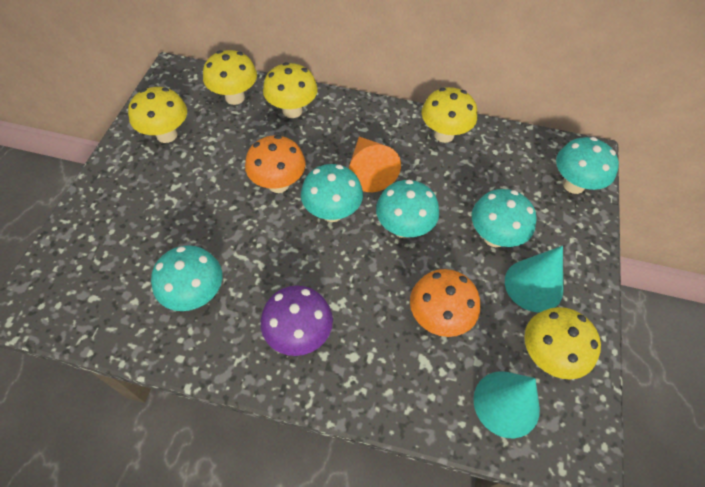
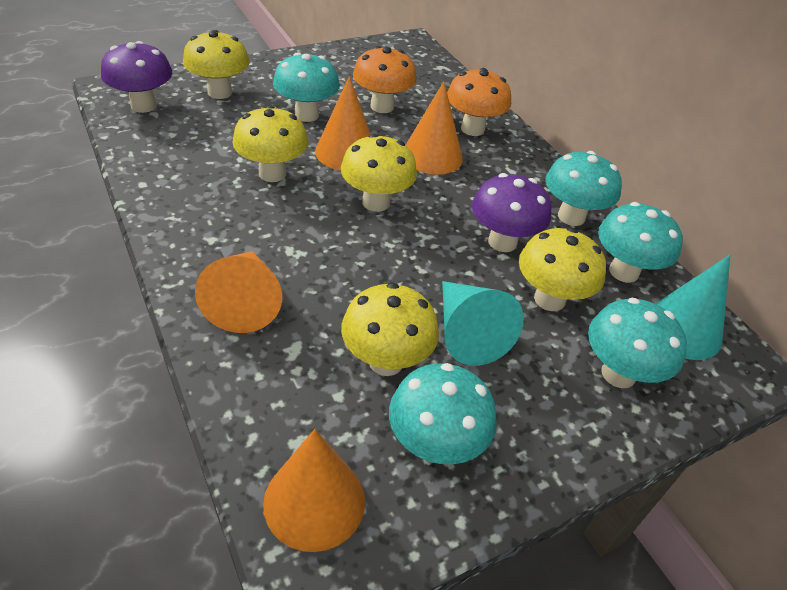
orange cone: [349,137,401,192] = 1 -> [195,251,282,333] [263,429,365,552] [315,76,371,171] [406,81,463,175] = 4
purple mushroom: [260,286,333,356] = 1 -> [101,41,172,113] [472,173,551,252] = 2

